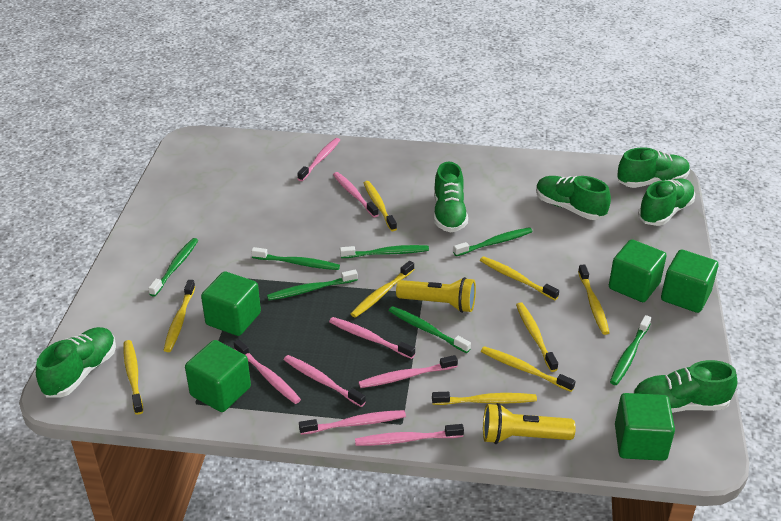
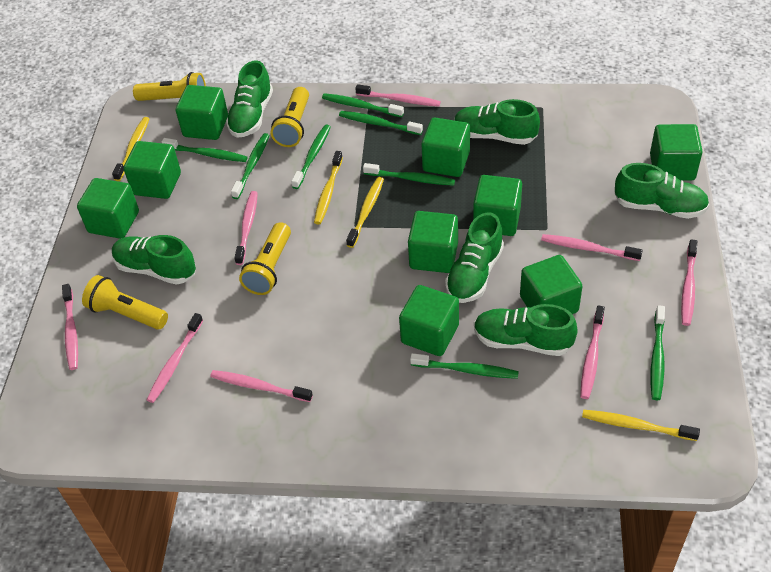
green cube: [185,340,251,412] [201,271,261,336] [609,239,667,302] [615,393,675,461] [661,250,718,313] = 5 -> [77,178,139,239] [124,141,181,199] [176,85,228,140] [399,285,459,356] [408,211,458,273] [421,118,470,177] [473,175,522,236] [520,255,583,314] [650,124,703,181] = 9
green toothbrush: [148,238,198,297] [251,247,340,270] [267,270,358,300] [340,245,429,258] [389,306,471,353] [453,227,533,256] [610,315,651,385] = 7 -> [162,138,248,162] [231,133,270,199] [291,124,331,189] [322,93,404,117] [339,111,423,135] [363,163,455,186] [410,353,519,379] [651,305,665,400] = 8
yellow flashlight: [396,277,476,313] [483,403,576,444] = 2 -> [82,275,168,330] [133,72,206,101] [239,222,291,295] [271,87,309,147] = 4
yellow toothbrush: [124,340,143,415] [164,280,195,352] [351,261,415,318] [364,181,397,231] [432,392,537,405] [480,256,559,300] [481,346,575,392] [516,302,558,372] [578,264,610,335] = 9 -> [112,117,149,181] [314,151,343,224] [346,177,384,248] [582,410,700,441] = 4

